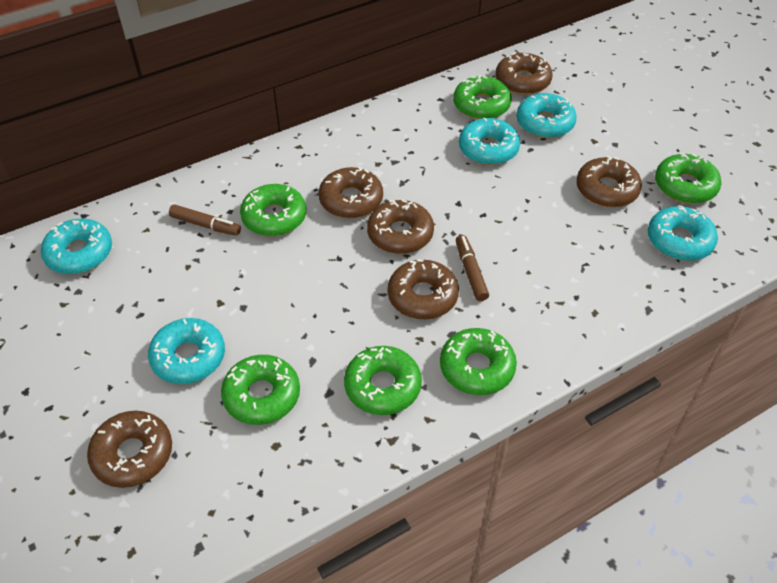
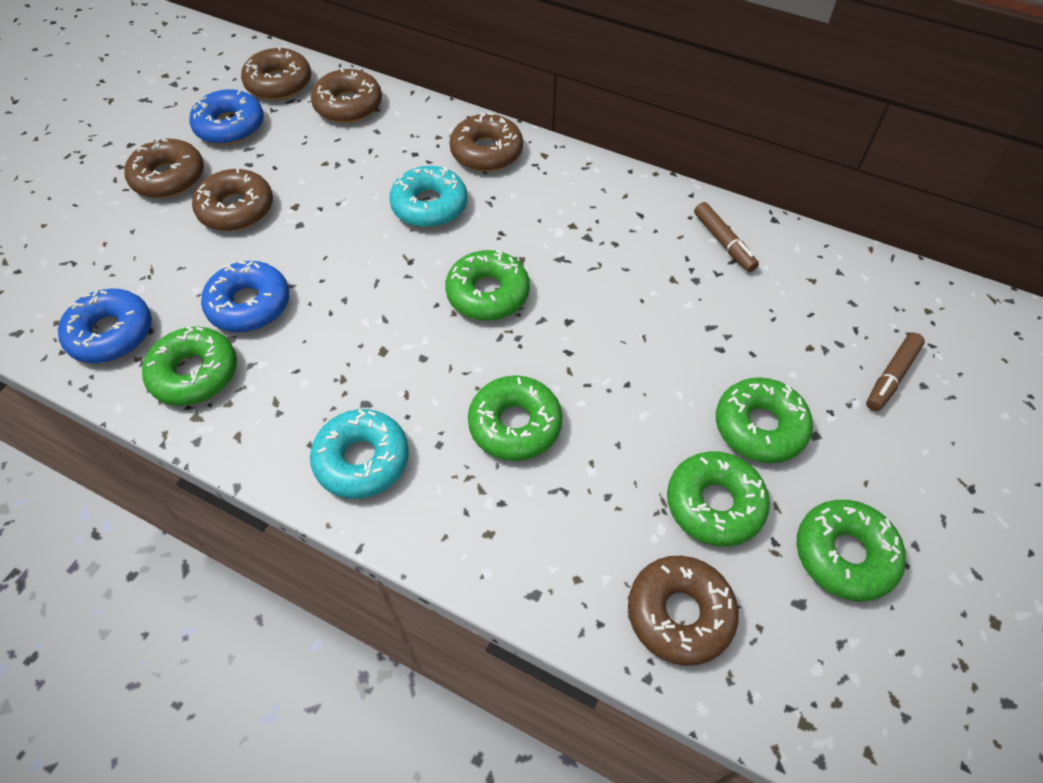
blue donut: none = 0 -> [58,289,152,363] [189,89,264,145] [201,261,289,333] = 3
turquoise donut: [41,219,112,274] [148,318,225,384] [459,118,520,165] [516,93,577,138] [648,205,718,261] = 5 -> [310,409,409,499] [389,166,467,228] = 2

